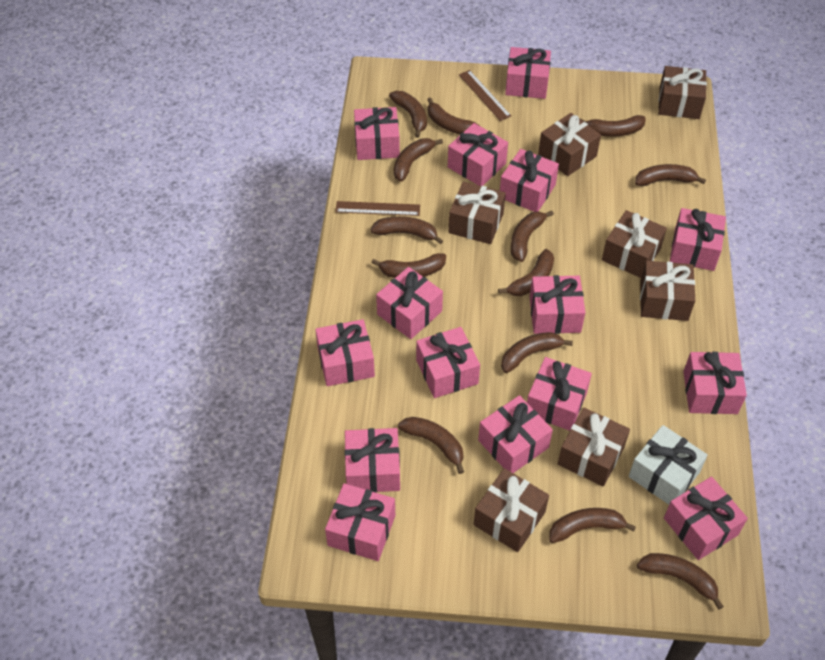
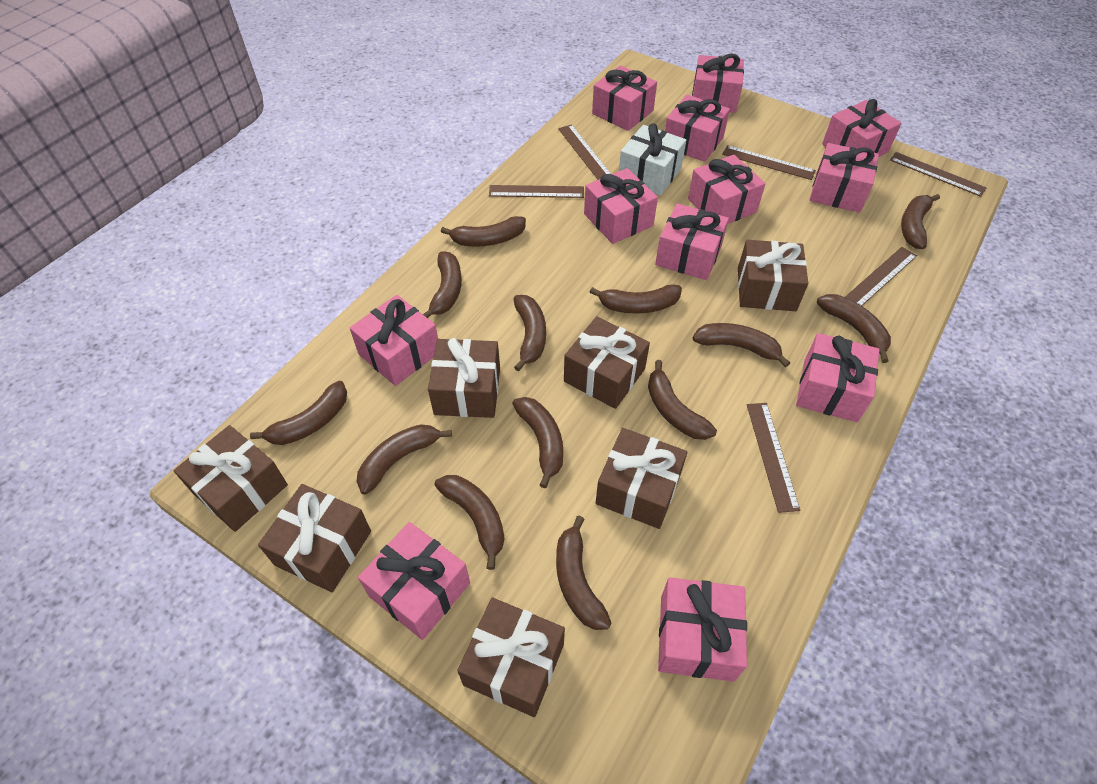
brown ruler: [335,201,420,216] [459,70,511,121] = 2 -> [489,185,584,198] [558,124,611,180] [722,145,816,180] [747,403,800,513] [845,247,917,306] [890,152,987,197] = 6
pink gift: [315,319,375,386] [325,483,395,561] [345,428,400,492] [354,107,400,160] [376,267,443,339] [416,327,480,398] [448,123,508,186] [478,395,553,473] [500,149,559,212] [505,47,551,99] [527,357,592,431] [529,275,586,334] [664,477,748,560] [670,208,726,271] [683,352,747,414] = 15 -> [350,295,438,386] [358,522,470,640] [584,168,658,244] [592,65,657,131] [655,203,729,280] [658,577,747,682] [665,94,730,162] [688,155,766,224] [692,54,744,113] [796,333,880,422] [810,143,879,213] [822,99,902,157] = 12

